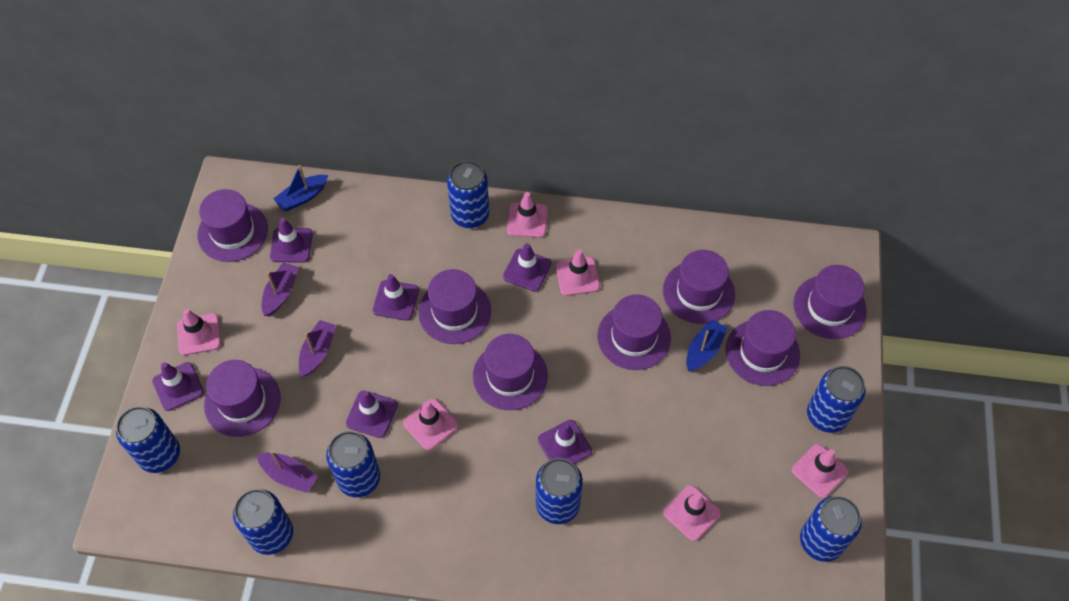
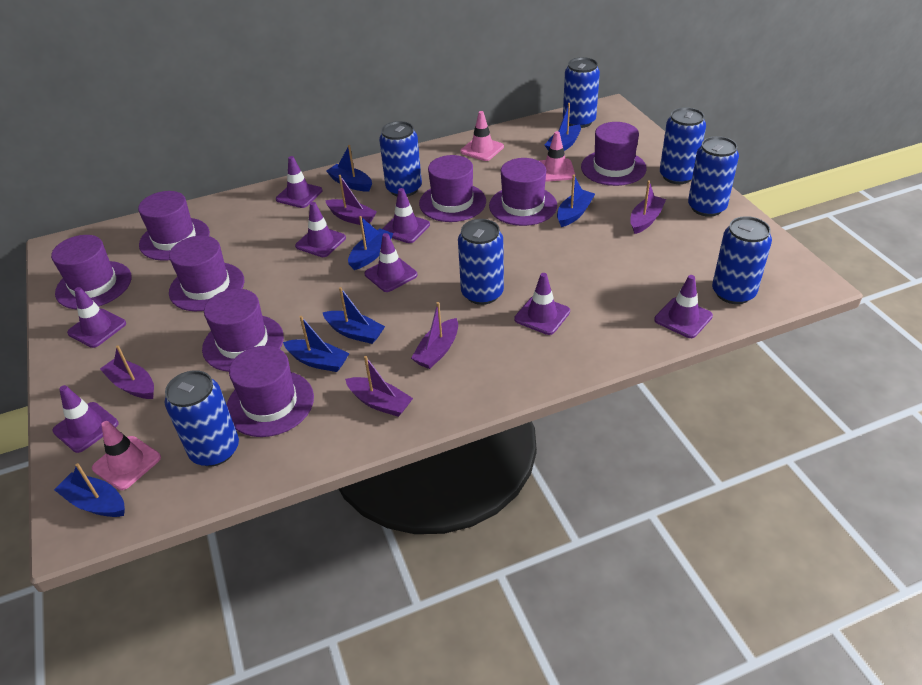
blue boat: [273,165,328,211] [686,319,728,371] = 2 -> [54,463,125,517] [283,316,349,372] [322,287,385,344] [326,145,372,191] [348,216,394,270] [544,103,581,151] [557,175,595,227] = 7
pink traffic cone: [177,309,221,355] [403,398,459,451] [507,192,548,238] [556,250,600,296] [663,485,721,541] [791,444,849,498] = 6 -> [92,421,161,490] [460,111,504,161] [539,131,575,182] = 3
purple boat: [257,451,318,493] [262,262,299,316] [299,320,336,377] = 3 -> [100,345,154,399] [325,175,377,225] [345,356,413,417] [411,302,458,369] [630,181,666,234] = 5
purple traffic cone: [152,362,204,411] [270,218,313,263] [346,390,398,438] [373,274,419,321] [503,243,552,292] [538,420,592,464] = 6 -> [53,385,118,453] [67,287,126,348] [276,156,322,208] [295,202,346,257] [365,233,418,292] [382,188,430,243] [514,273,570,335] [654,275,713,338] = 8

